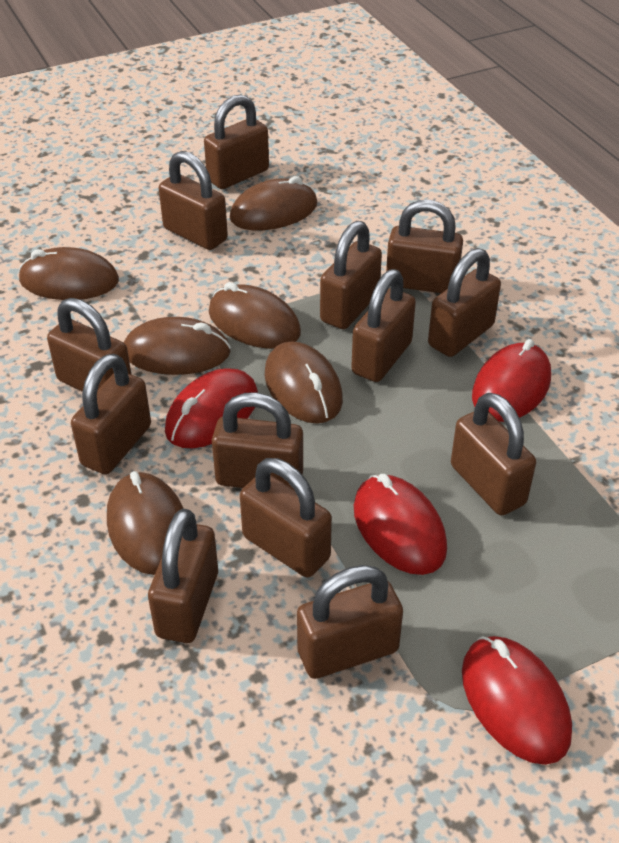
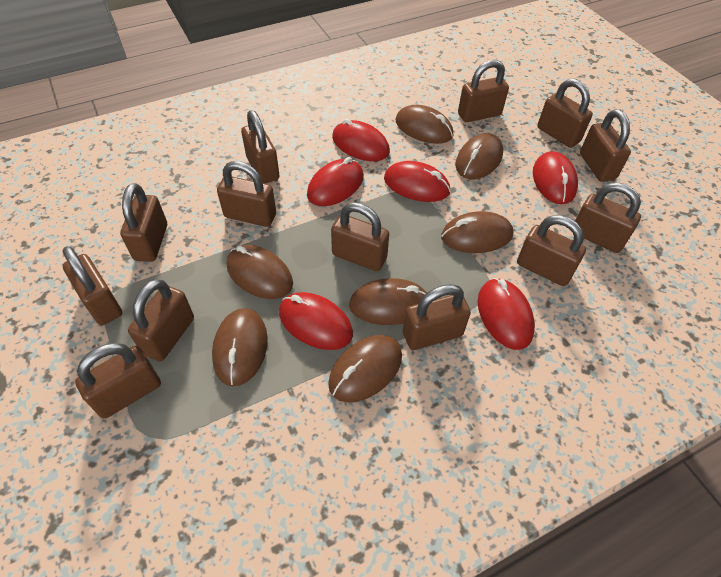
brown mouse: [18,247,119,300] [107,471,184,575] [124,317,231,375] [209,282,301,349] [230,176,317,230] [265,342,343,424] = 6 -> [212,308,268,386] [227,245,293,299] [328,335,402,403] [349,278,427,325] [396,105,453,144] [441,211,514,253] [455,133,503,179] = 7
red mouse: [165,368,258,449] [354,474,447,575] [462,636,572,765] [472,339,551,422] = 4 -> [279,292,353,350] [307,157,364,206] [332,119,390,161] [384,161,451,202] [478,278,535,350] [533,151,578,204] = 6

